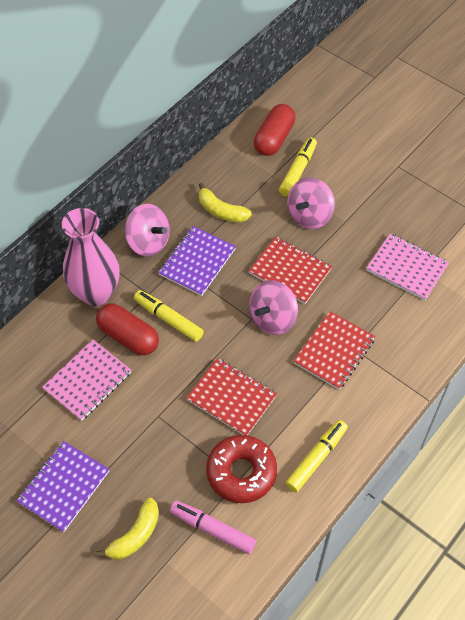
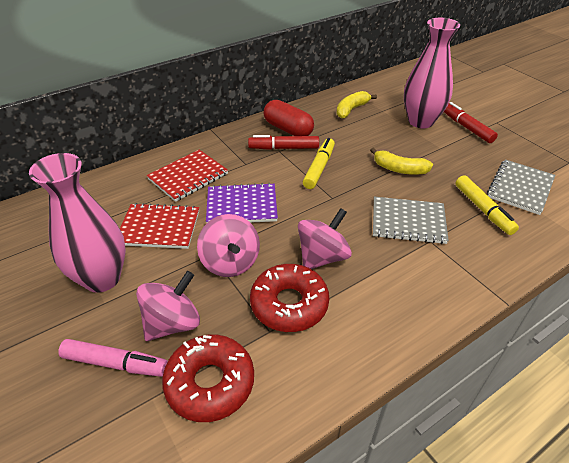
grey notebook: none = 0 -> [373,197,449,244] [487,159,555,215] = 2
pink notebook: [42,340,131,421] [366,233,449,300] = 2 -> none = 0
pink vase: [62,208,120,306] = 1 -> [29,153,126,293] [404,18,460,128] = 2
purple notebook: [17,441,110,532] [158,226,236,296] = 2 -> [206,183,278,223] = 1
red capsule: [96,303,159,355] [254,104,295,156] = 2 -> [264,100,314,136] = 1
red donut: [206,435,277,503] = 1 -> [162,335,254,422] [250,264,329,332] = 2
red marker: none = 0 -> [248,135,319,150] [444,102,498,143] = 2
red notebook: [186,358,277,435] [249,237,332,304] [293,311,375,390] = 3 -> [120,203,199,249] [147,150,228,202] = 2
yellow marker: [134,290,204,342] [279,138,317,197] [285,420,348,492] = 3 -> [303,138,335,189] [455,175,519,235] = 2

